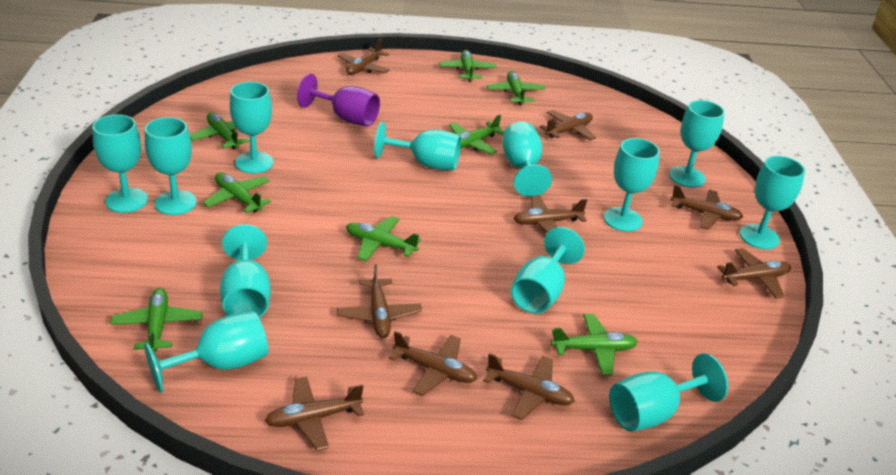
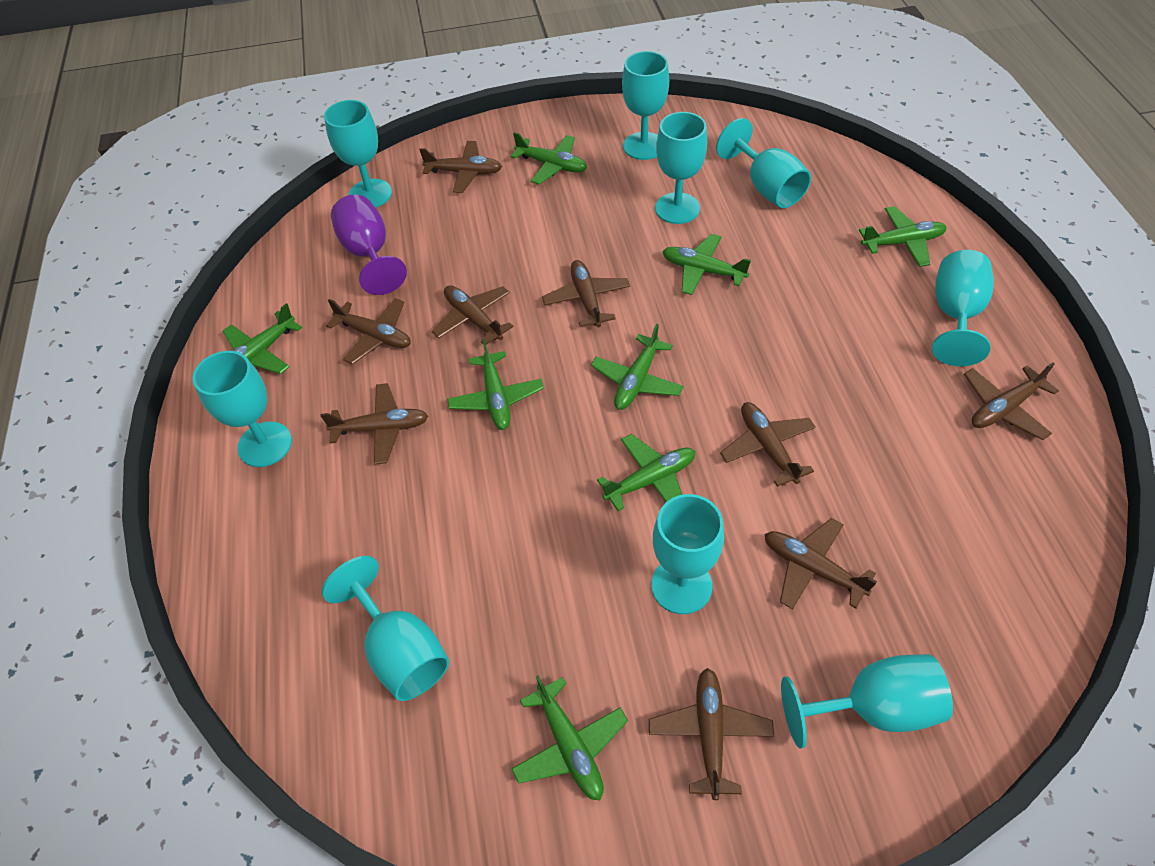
turquoise goblet: [92,114,148,213] [144,311,268,393] [145,117,197,215] [220,224,271,318] [230,82,274,173] [374,121,461,170] [503,122,552,197] [511,227,585,314] [604,138,660,232] [609,353,728,431] [669,100,725,187] [739,156,805,249] = 12 -> [193,351,292,467] [322,556,449,701] [324,100,392,208] [622,51,669,160] [651,494,724,614] [655,112,707,224] [716,118,811,208] [781,654,953,748] [932,250,994,366] = 9

